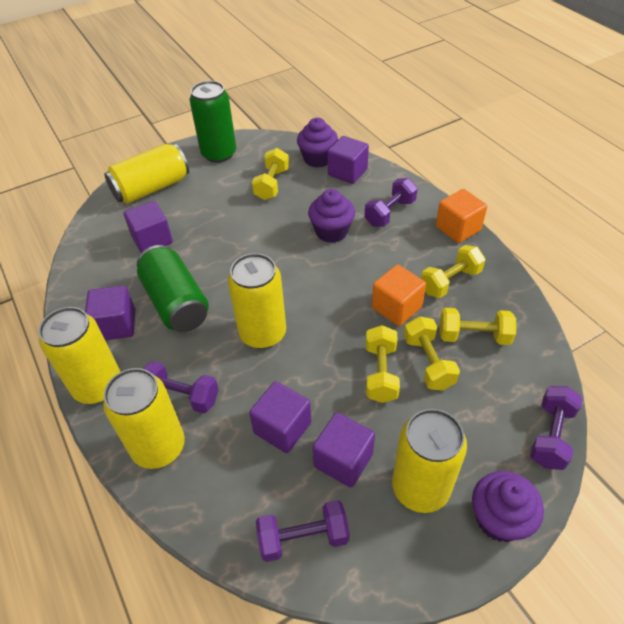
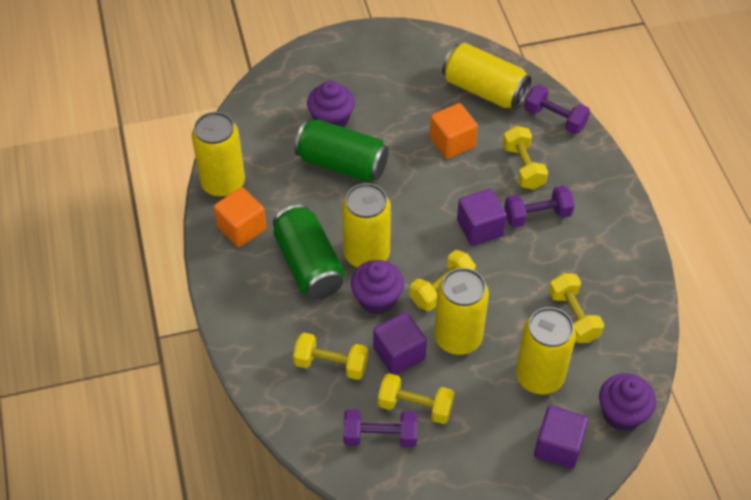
purple cube: [85,286,135,340] [124,201,173,253] [249,381,312,453] [312,413,375,488] [327,136,369,184] = 5 -> [373,312,427,375] [457,189,507,246] [534,405,589,469] = 3
purple dumbbell: [142,361,219,413] [256,500,350,562] [365,178,418,227] [530,386,583,470] = 4 -> [343,409,417,447] [504,186,575,228] [524,85,590,134] = 3

